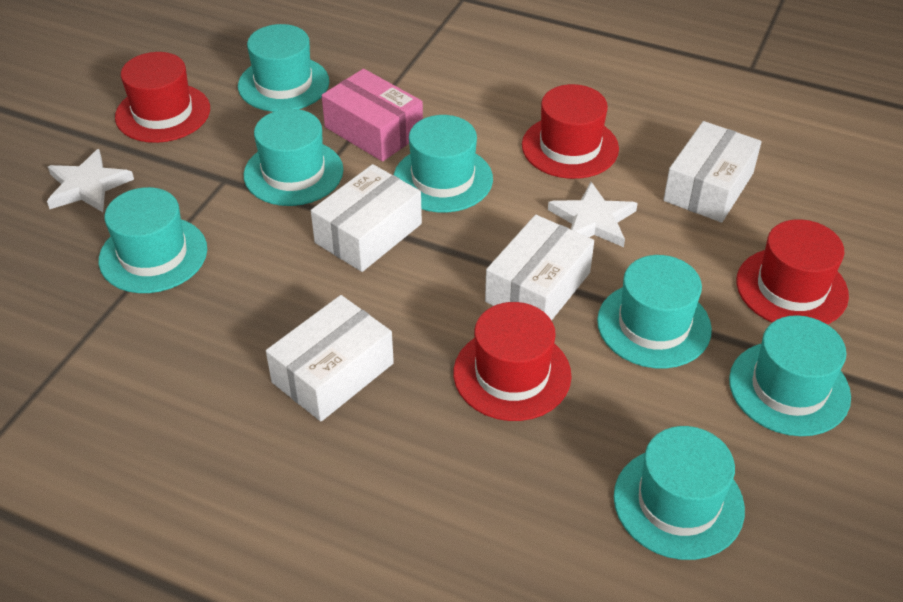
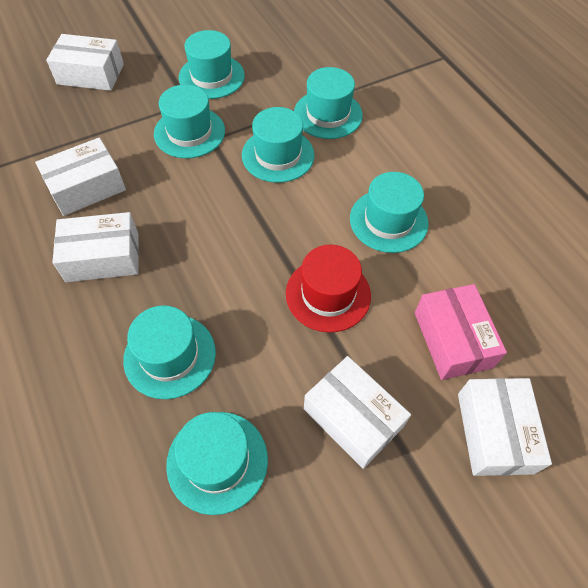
red hat: [115,52,210,143] [454,302,572,421] [522,84,619,179] [736,219,849,325] = 4 -> [286,244,371,333] = 1
white box: [266,295,394,421] [311,164,422,272] [485,215,594,321] [663,121,762,222] = 4 -> [35,137,126,216] [46,34,124,91] [52,212,139,282] [304,356,411,469] [458,378,552,476] = 5
white star: [47,149,134,212] [548,182,638,247] = 2 -> none = 0

